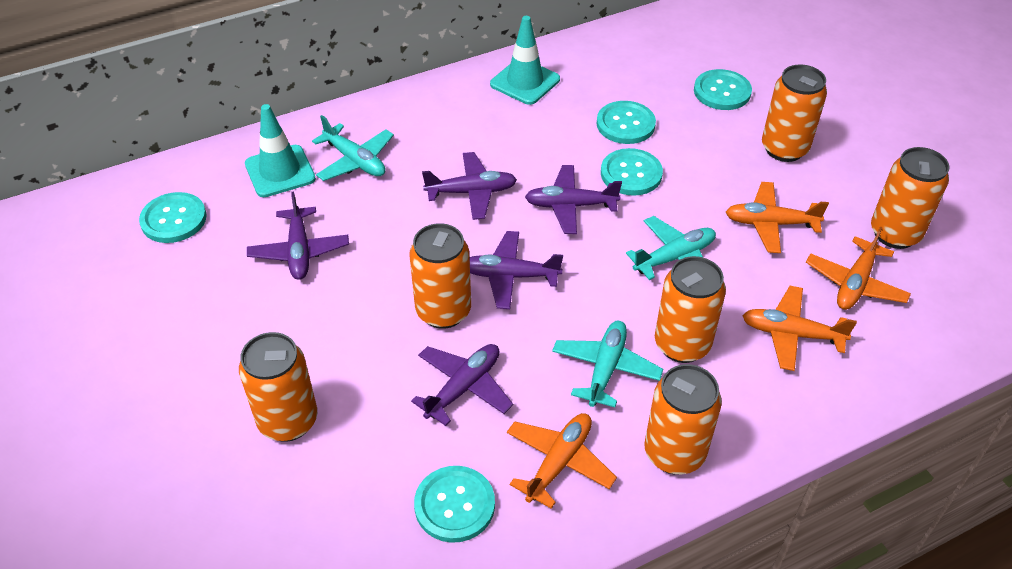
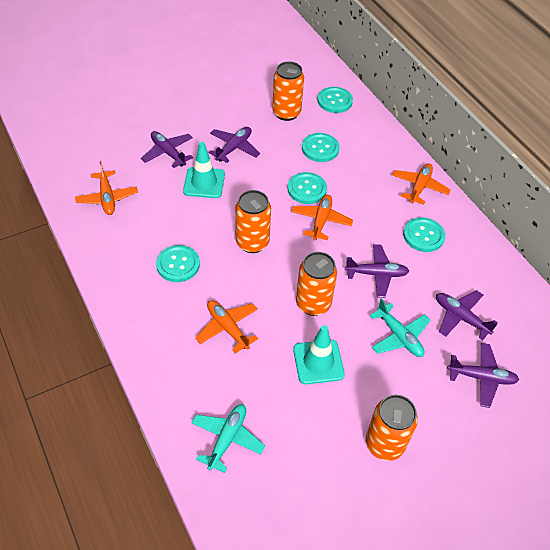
orange can: [239,332,317,442] [409,223,471,329] [644,364,722,475] [655,256,726,363] [762,64,827,162] [871,147,949,249] = 6 -> [235,190,271,253] [272,61,304,121] [296,252,337,316] [366,395,418,461] = 4
turquoise plane: [312,115,394,181] [552,321,663,407] [626,216,716,280] = 3 -> [191,404,265,473] [370,298,430,357] = 2

